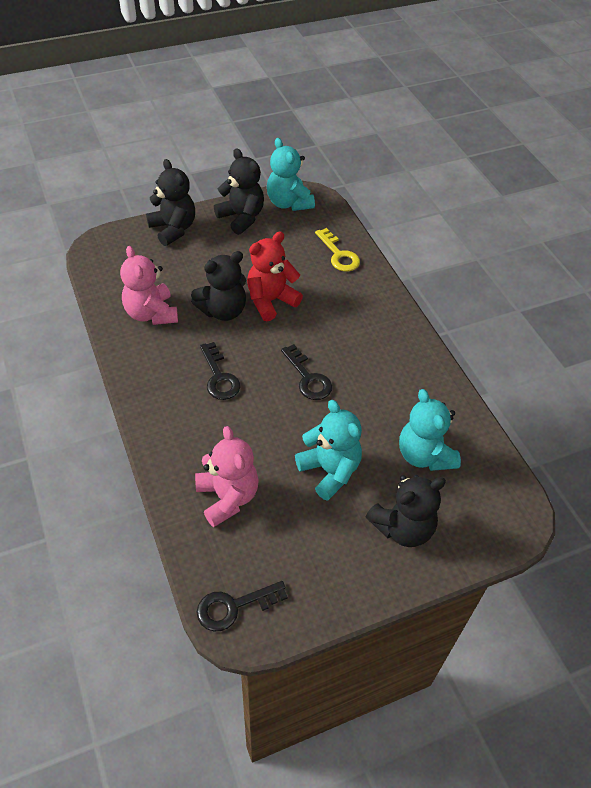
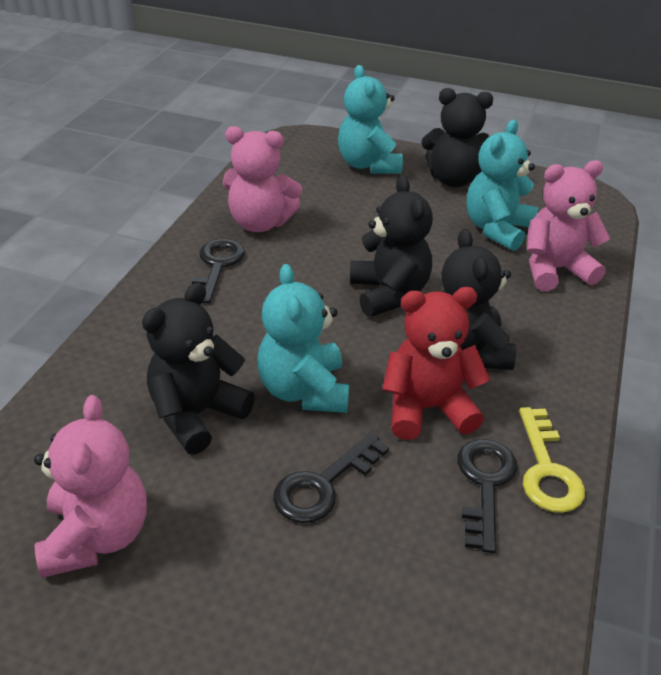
pink teddy bear: [120,246,178,325] [195,426,259,527] = 2 -> [34,395,147,578] [222,126,302,232] [527,160,610,291] = 3

